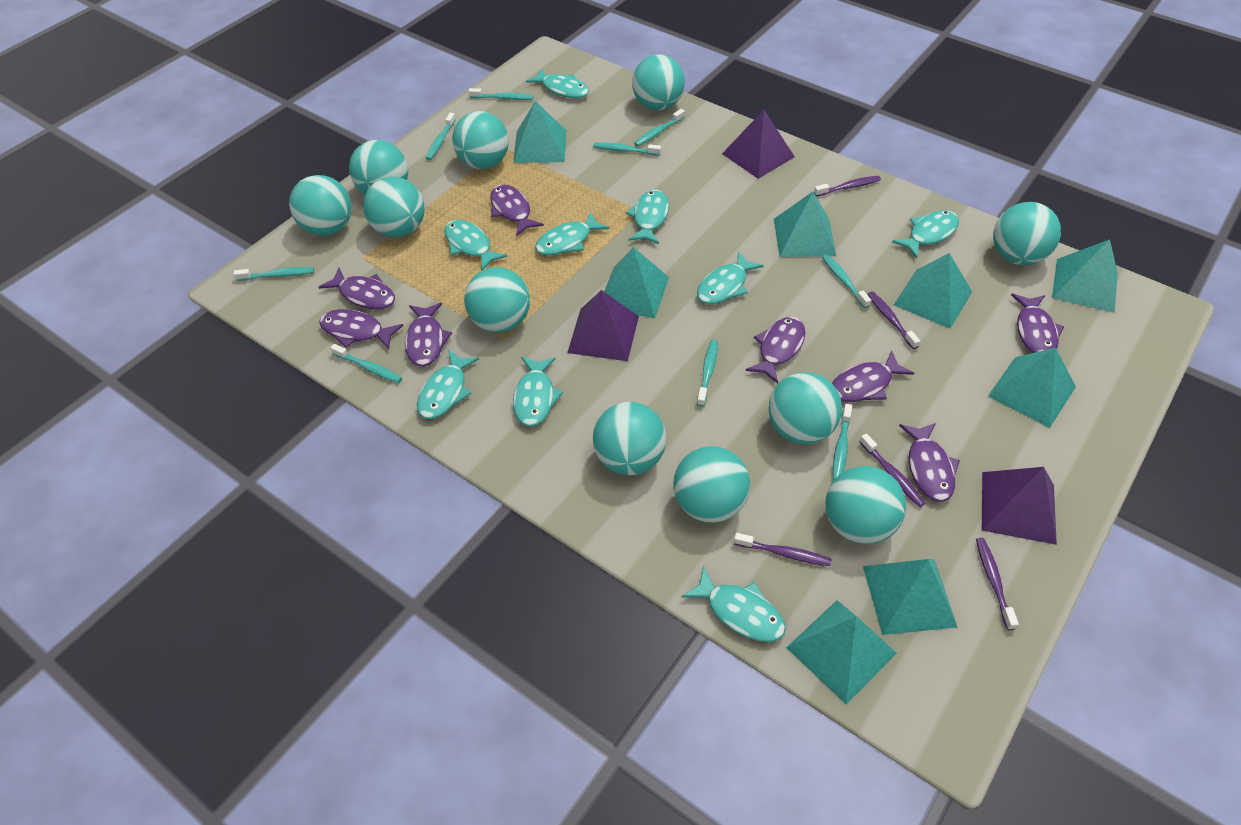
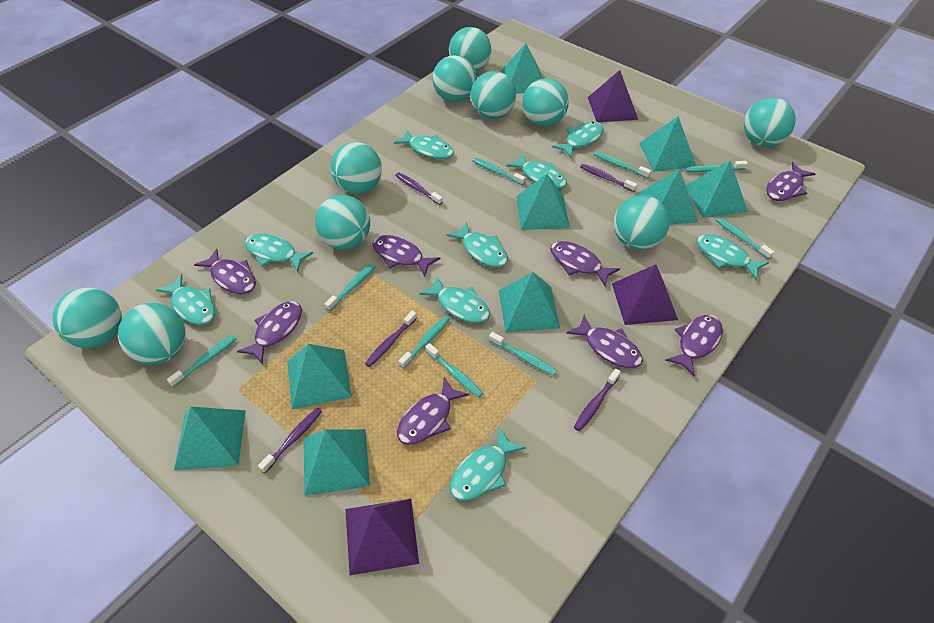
turquoise ball: [289,175,352,236] [349,140,408,194] [363,176,425,237] [452,111,509,169] [464,267,530,333] [593,402,666,475] [632,54,685,110] [673,446,750,523] [769,372,842,444] [826,466,906,544] [993,202,1061,265] = 11 -> [52,287,122,348] [118,303,186,365] [315,195,370,250] [330,142,382,194] [432,55,477,102] [449,27,491,71] [470,71,516,119] [522,78,569,127] [613,195,670,250] [744,98,796,147] = 10
turquoise pyramid: [513,101,566,163] [604,247,669,318] [774,192,836,257] [786,600,897,704] [863,559,957,635] [894,253,972,329] [988,348,1076,428] [1052,239,1118,313] = 8 -> [174,407,246,470] [287,344,352,409] [304,429,370,496] [499,272,560,332] [501,43,543,94] [516,174,570,230] [639,116,696,172] [639,169,698,224] [686,160,748,218] = 9

